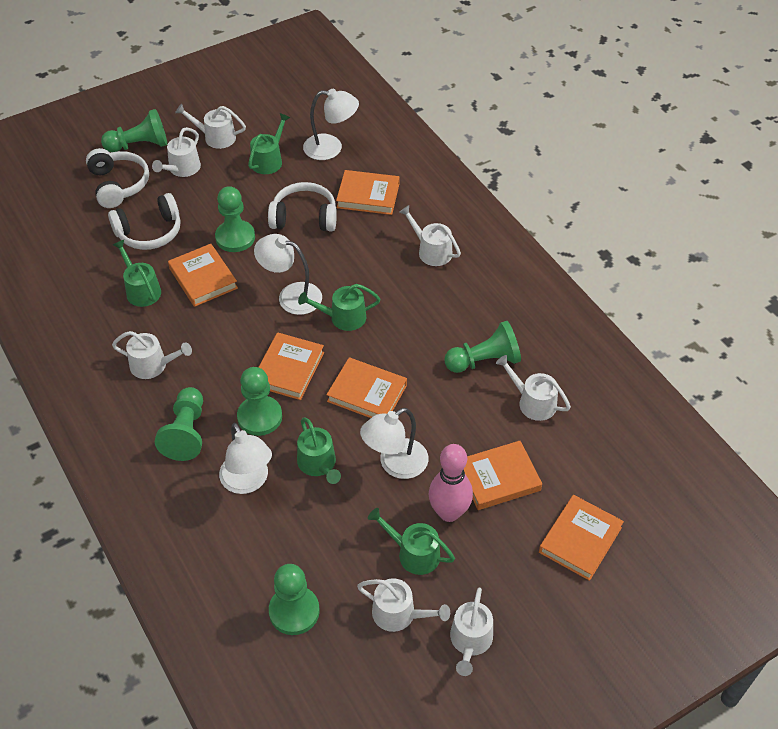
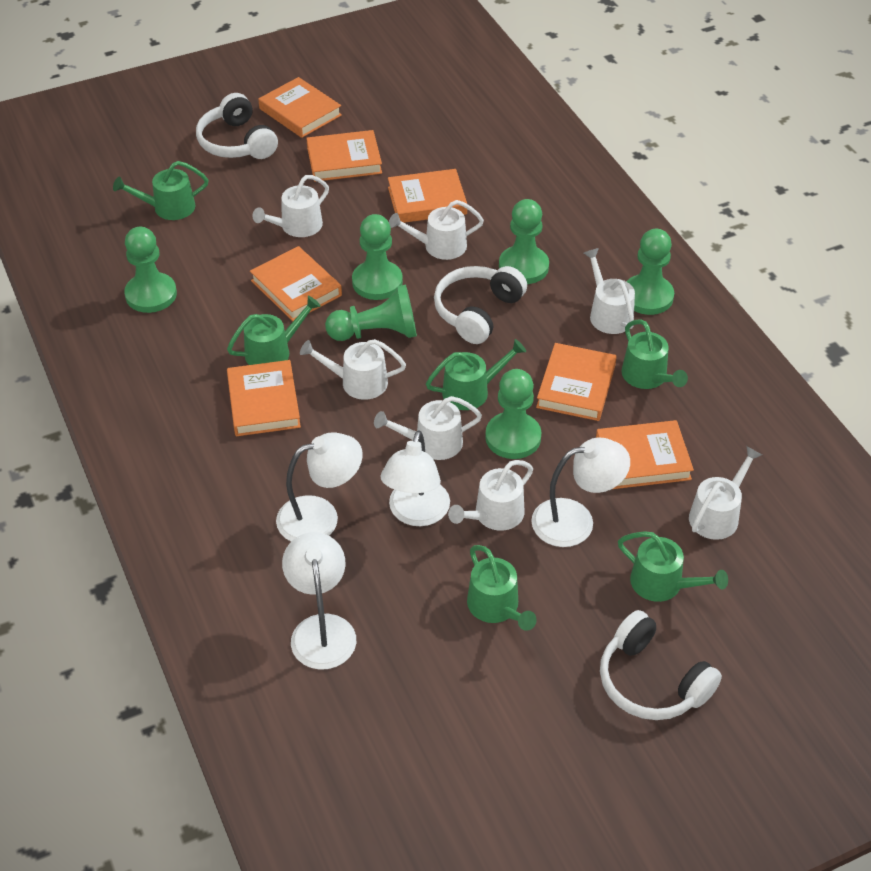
green watering can: [113,240,161,307] [248,113,291,174] [297,418,341,484] [298,284,381,331] [368,508,455,575] = 5 -> [113,161,208,220] [227,296,321,365] [426,339,526,410] [467,545,537,631] [618,531,728,602] [622,319,688,389] = 6
orange book: [168,244,238,307] [258,332,324,400] [326,357,407,418] [336,170,400,215] [463,441,542,510] [539,495,624,581] = 6 -> [227,360,301,436] [250,246,342,321] [258,77,342,138] [306,130,382,182] [388,169,467,223] [536,343,617,421] [596,420,694,489] = 7
pink bowling pin: [429,444,473,522] = 1 -> none = 0

